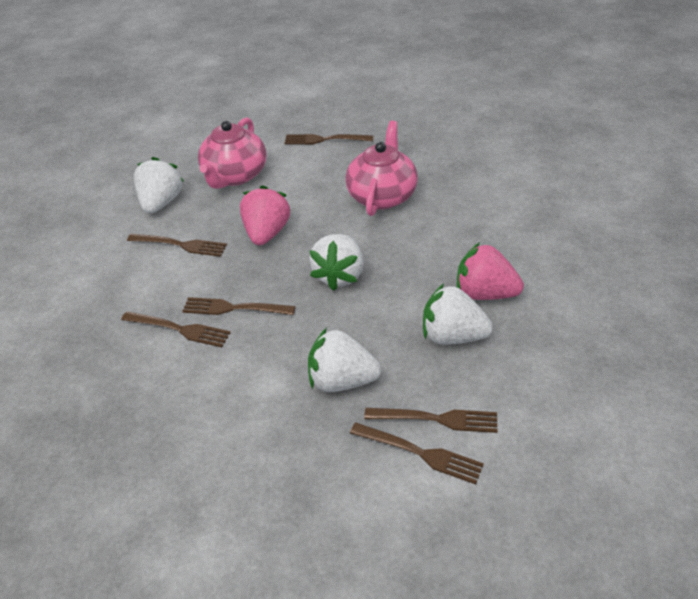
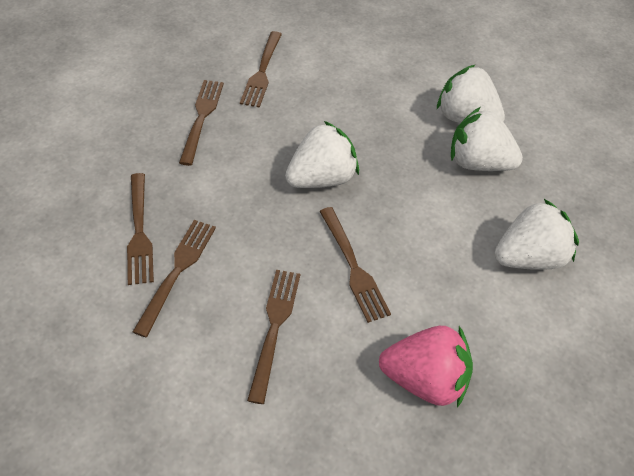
pink strawberry: [240,185,290,245] [457,242,524,300] = 2 -> [379,326,473,407] = 1
pink teapot: [198,118,266,189] [345,121,418,216] = 2 -> none = 0

